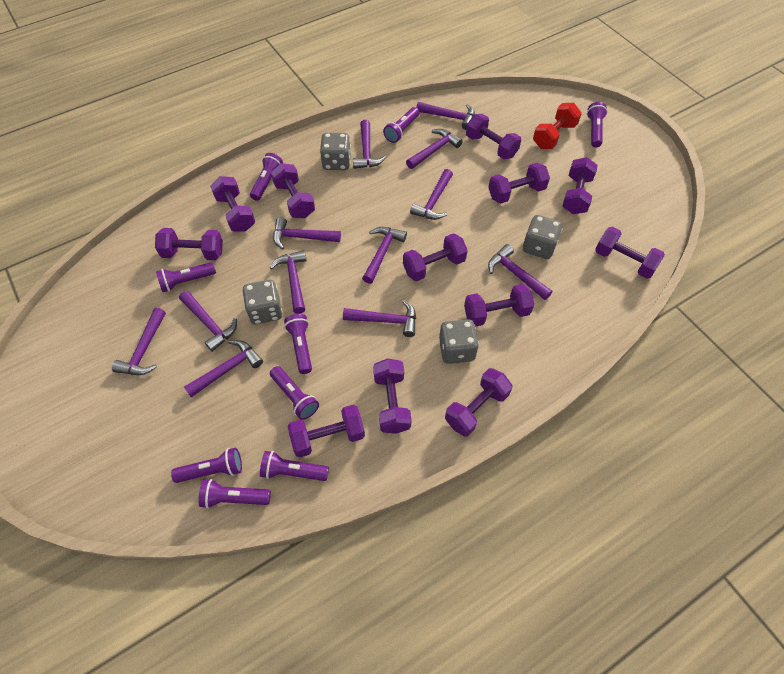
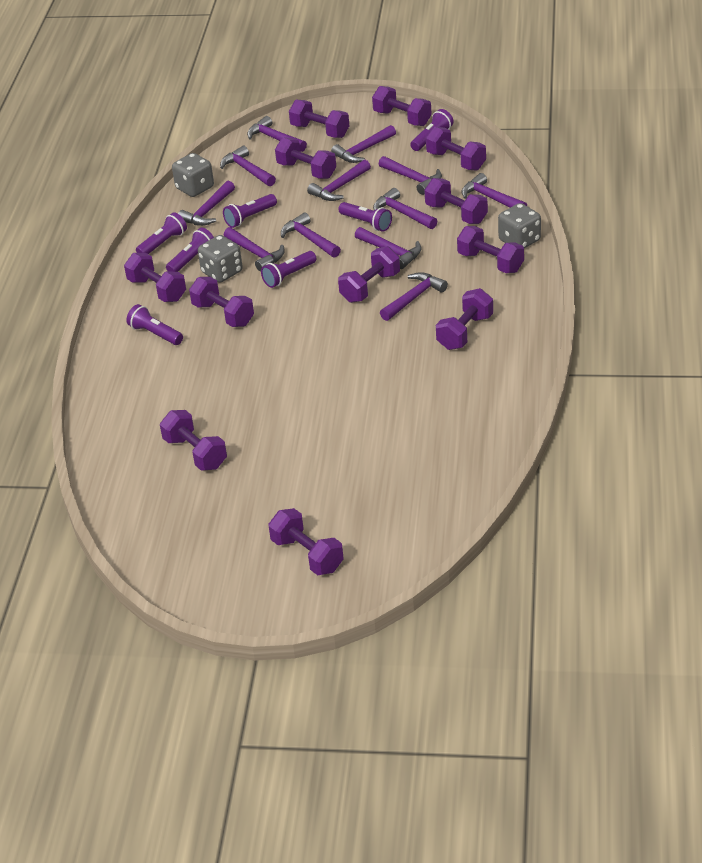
grey dice: [242,280,283,324] [320,133,351,170] [439,319,479,364] [523,215,562,259] = 4 -> [172,153,214,197] [198,235,243,282] [498,203,541,248] = 3
purple flashlight: [156,262,216,292] [171,448,242,483] [198,479,271,509] [250,153,283,201] [260,451,329,481] [270,366,319,420] [284,314,312,374] [383,107,419,143] [587,102,607,147] = 9 -> [126,304,183,345] [136,212,187,254] [166,228,214,272] [223,194,277,228] [261,251,317,288] [338,202,392,232] [410,109,454,151] = 7
red dumbbell: [533,103,582,149] = 1 -> none = 0

